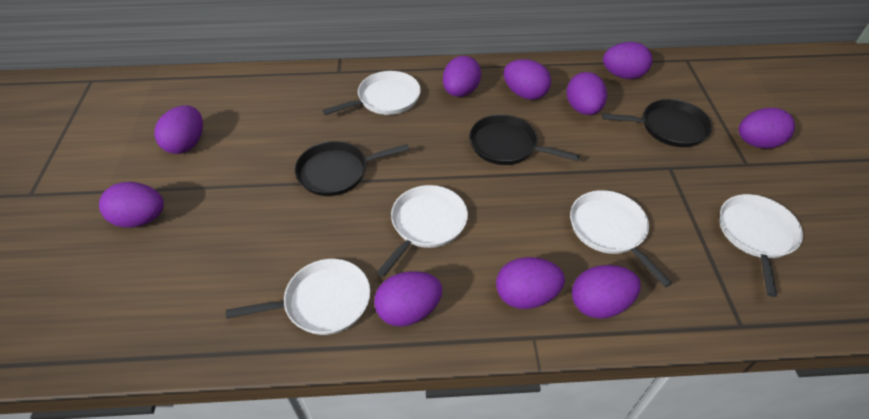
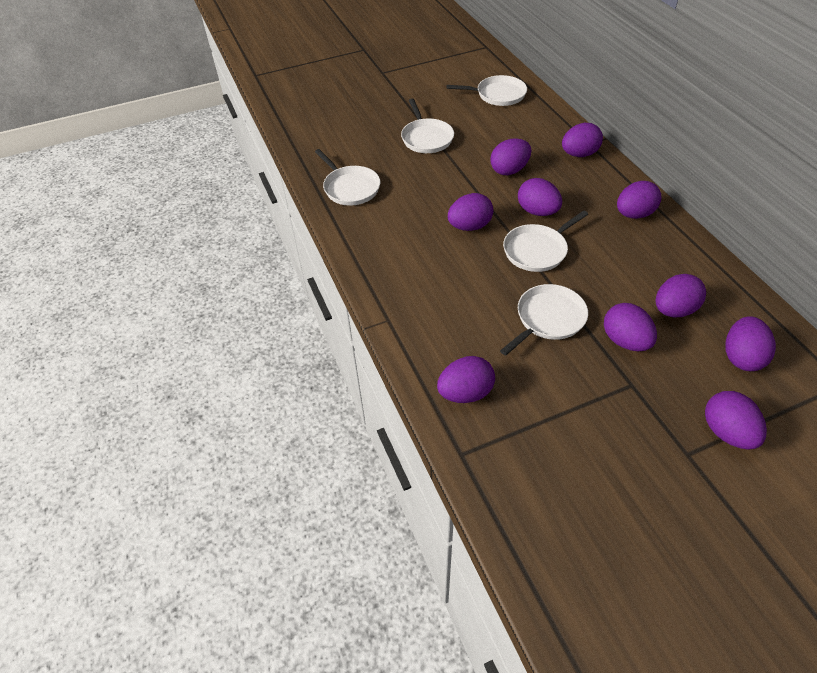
black pan: [295,141,410,196] [469,114,580,165] [602,99,712,147] = 3 -> none = 0

